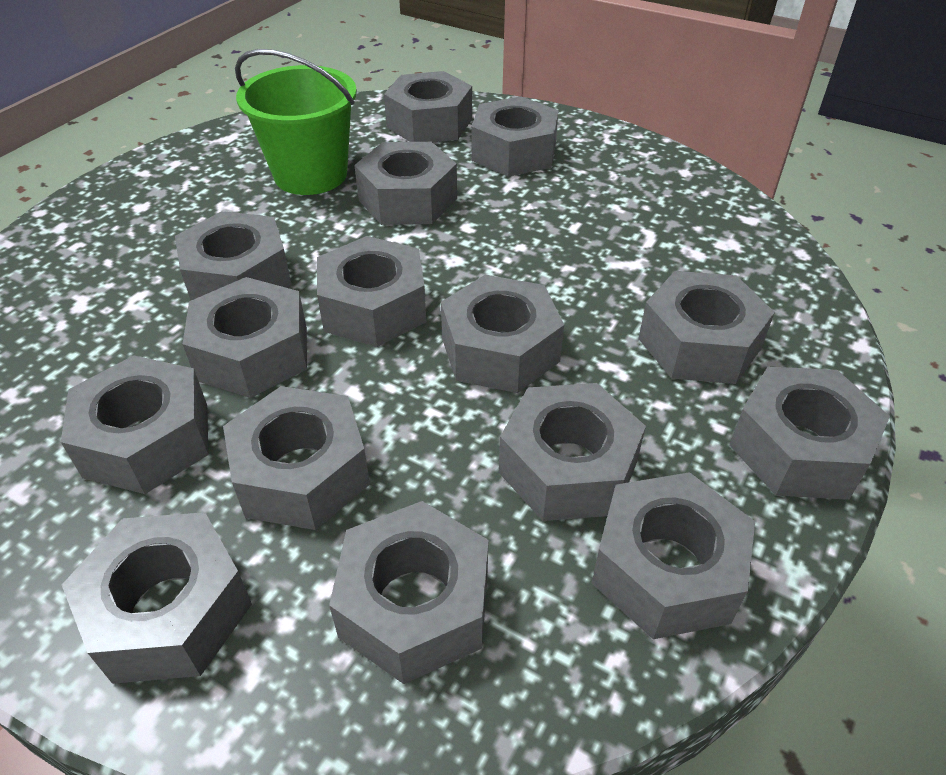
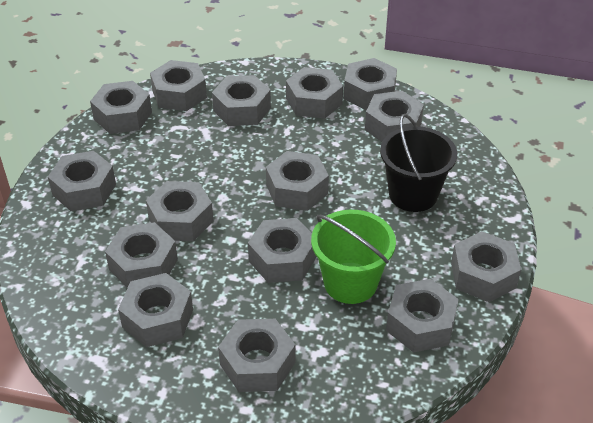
black bucket: none = 0 -> [380,114,457,212] = 1

